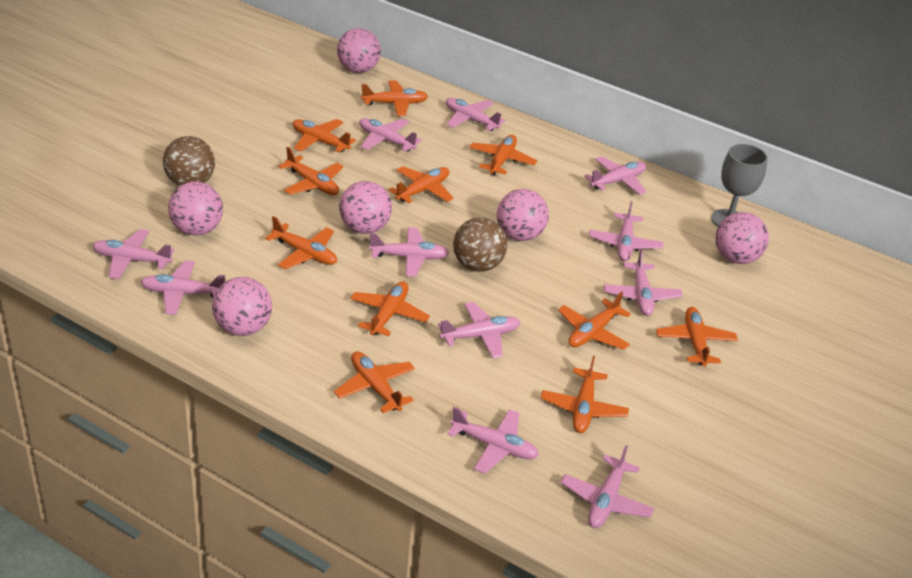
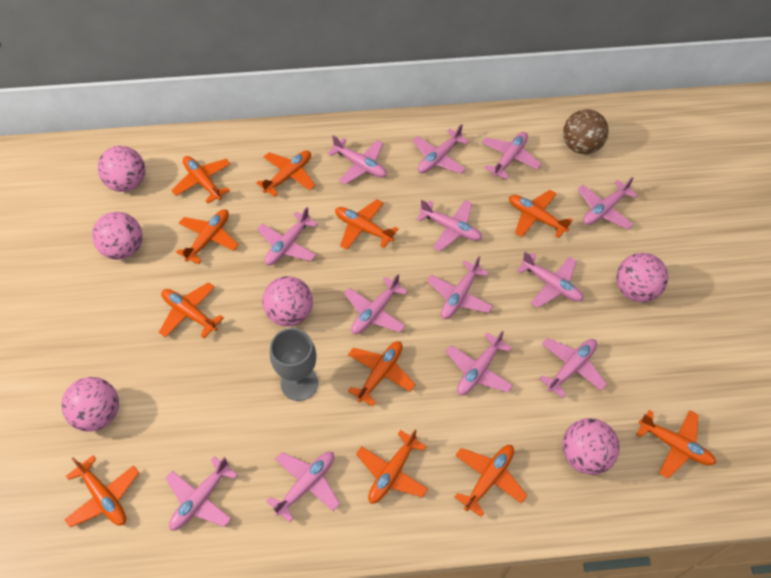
brown ball: [163,136,215,186] [453,218,507,272] = 2 -> [563,109,609,154] = 1
pink plane: [92,229,175,279] [141,260,226,315] [359,118,422,152] [369,227,449,277] [438,302,520,358] [446,98,505,131] [447,407,539,474] [561,445,654,528] [584,156,646,195] [589,201,663,261] [604,249,683,316] = 11 -> [165,456,238,530] [257,207,318,265] [267,452,340,523] [328,135,387,184] [344,274,408,334] [412,124,469,174] [416,200,482,251] [427,256,493,319] [446,330,513,395] [482,132,541,179] [517,252,583,308] [539,338,607,398] [578,177,638,229] = 13

